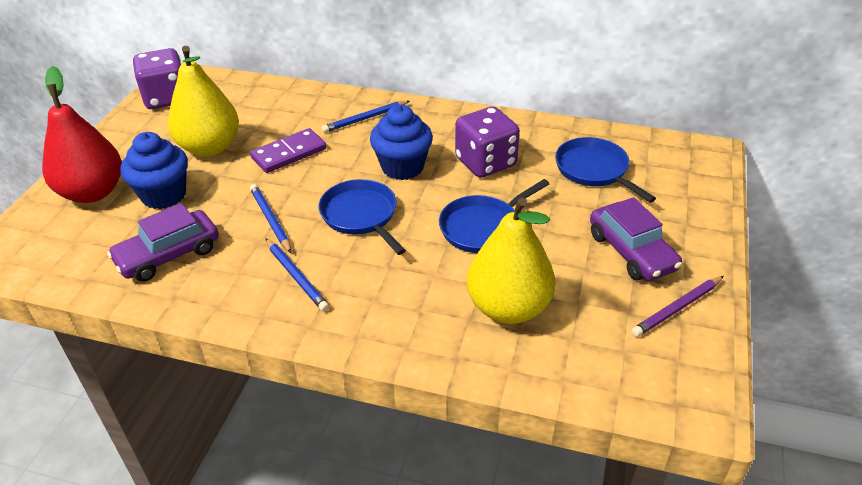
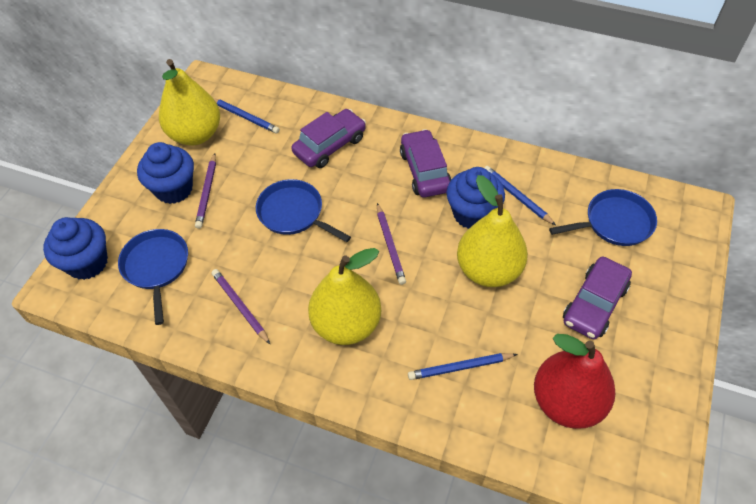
blue cupcake: [120,132,188,209] [370,105,433,180] = 2 -> [43,217,108,280] [137,142,194,204] [447,167,505,229] = 3
purple car: [107,203,219,282] [590,197,682,281] = 2 -> [292,109,366,168] [400,129,452,197] [563,257,632,339] = 3
purple dice: [133,48,181,109] [455,106,520,178] = 2 -> none = 0
purple domino: [250,128,326,173] = 1 -> none = 0
purple pencil: [631,276,724,337] = 1 -> [195,153,216,229] [212,269,270,344] [377,203,406,285] = 3
yellow pear: [168,46,239,157] [467,198,555,324] = 2 -> [159,59,220,145] [308,248,381,345] [457,175,528,287] = 3

